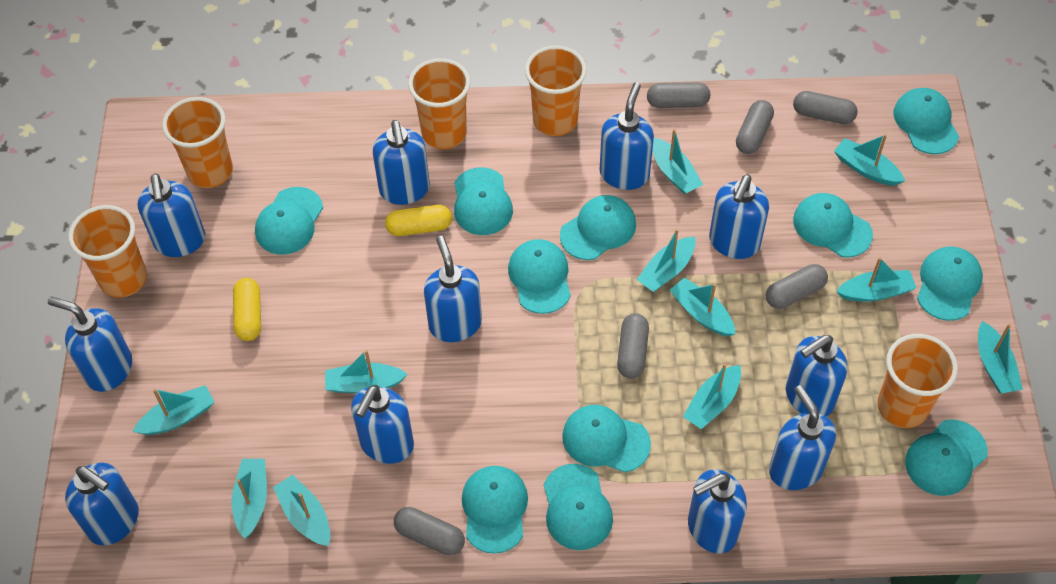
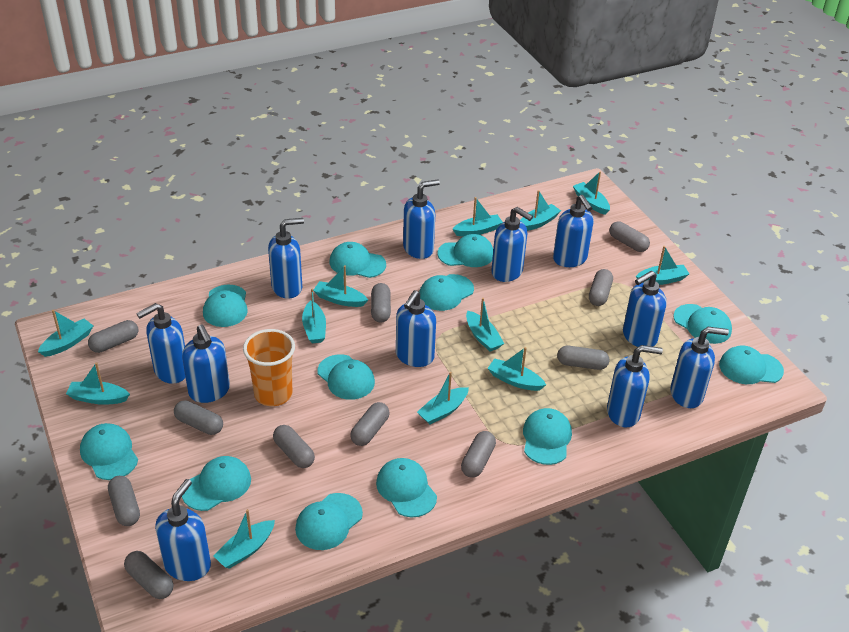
grey capsule: [394,507,465,555] [617,313,649,378] [647,82,710,108] [736,100,774,154] [766,264,828,309] [793,91,858,124] = 6 -> [88,320,138,353] [108,476,140,526] [124,551,173,599] [174,400,223,435] [273,425,315,468] [350,402,389,446] [371,283,391,323] [461,431,496,477] [557,346,609,370] [589,269,613,306] [609,222,650,252] = 11
orange cup: [68,205,147,298] [162,97,233,188] [408,58,470,149] [525,45,587,136] [877,334,958,428] = 5 -> [243,329,295,406] = 1
turquoise boat: [133,385,214,435] [232,459,267,539] [273,475,330,546] [325,350,408,393] [637,229,695,292] [652,129,703,194] [670,278,735,336] [683,363,741,429] [834,134,905,186] [836,257,916,302] [978,321,1023,394] = 11 -> [38,310,93,357] [66,362,130,405] [213,509,275,569] [302,289,326,343] [313,266,368,307] [417,372,469,425] [452,197,503,236] [466,298,505,352] [488,347,546,391] [520,190,561,231] [573,171,610,215] [636,246,689,285] = 12
turquoise cap: [255,187,323,255] [454,167,513,235] [462,466,528,554] [508,239,571,314] [544,464,613,550] [560,195,636,260] [562,405,651,472] [793,193,873,258] [894,88,959,154] [905,419,988,496] [917,247,983,321] = 11 -> [80,423,138,480] [182,456,251,511] [203,284,248,327] [295,493,363,550] [317,354,375,400] [329,242,386,278] [376,458,437,517] [419,274,474,311] [438,234,493,267] [523,408,572,465] [673,304,732,344] [719,346,784,384] = 12
yellow capsule: [233,278,261,341] [385,205,452,236] = 2 -> none = 0

